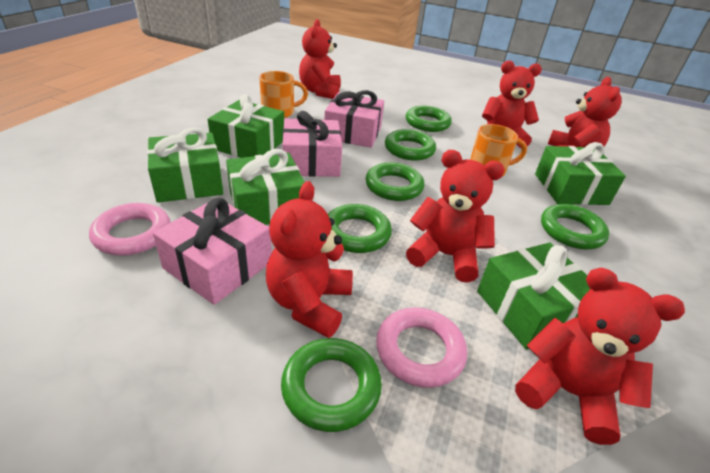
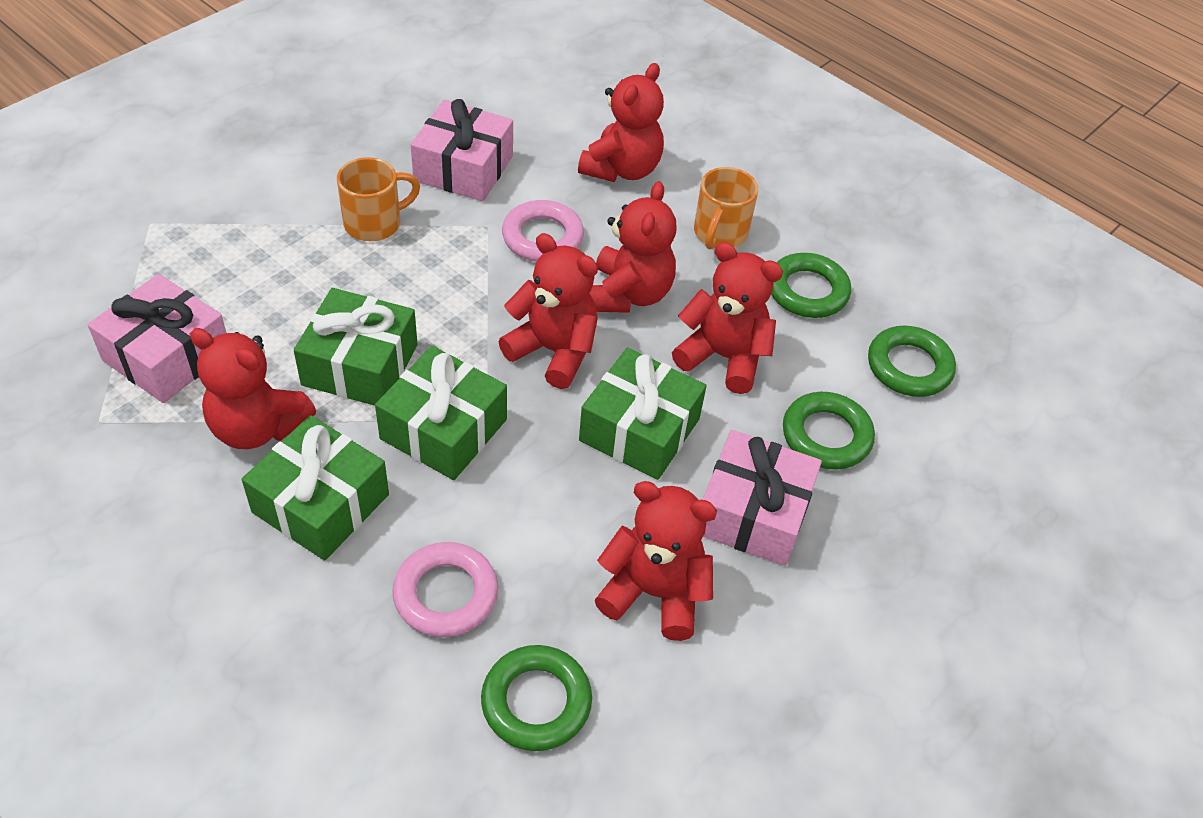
green gift: [147,128,224,203] [208,94,284,158] [226,149,305,225] [477,243,591,350] [535,142,626,205] = 5 -> [242,415,389,561] [294,288,418,406] [375,346,507,480] [579,348,707,480] = 4
green ring: [281,338,382,432] [328,204,392,253] [365,162,424,201] [385,129,436,161] [406,106,452,132] [541,204,609,249] = 6 -> [481,645,592,751] [771,253,851,318] [783,392,875,470] [868,326,956,397] = 4

